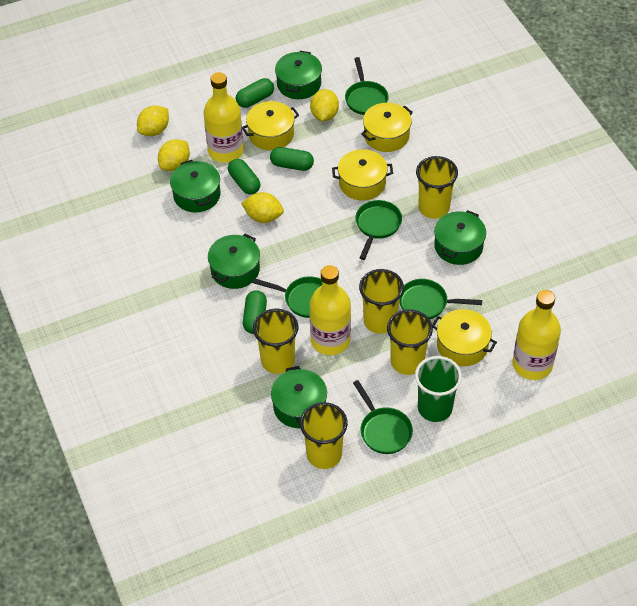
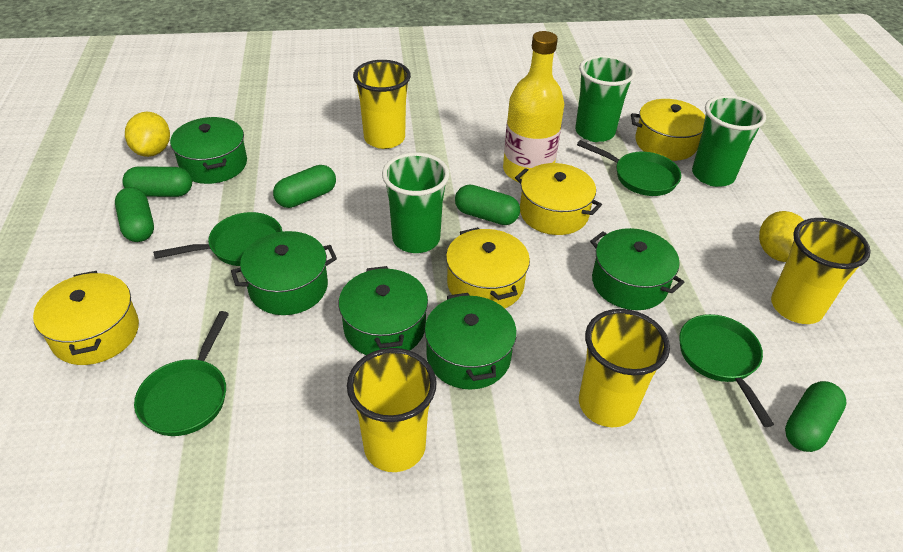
green capsule: [228,159,260,195] [236,78,274,108] [243,290,267,334] [270,147,314,171] = 4 -> [115,187,154,242] [122,166,192,197] [273,165,336,208] [455,184,520,225] [785,381,847,452] = 5
green cup: [415,356,462,422] = 1 -> [382,152,449,253] [575,55,636,142] [692,95,766,187] = 3
green pan: [253,276,322,318] [345,57,389,115] [353,380,413,454] [355,200,402,260] [399,279,482,319] = 5 -> [134,311,229,436] [153,212,282,266] [577,140,681,196] [679,314,774,427] = 4
yellow bottle: [204,72,244,163] [310,265,351,355] [512,290,561,380] = 3 -> [503,31,564,182] = 1
yellow cup: [253,309,298,374] [300,402,348,469] [359,269,404,334] [387,309,433,375] [416,156,458,219] = 5 -> [347,348,437,472] [353,60,411,149] [579,309,670,427] [771,218,871,324] = 4
yellow lemon: [137,105,169,136] [158,139,190,171] [241,192,284,223] [310,89,339,121] = 4 -> [125,112,170,157] [759,211,804,262] = 2

